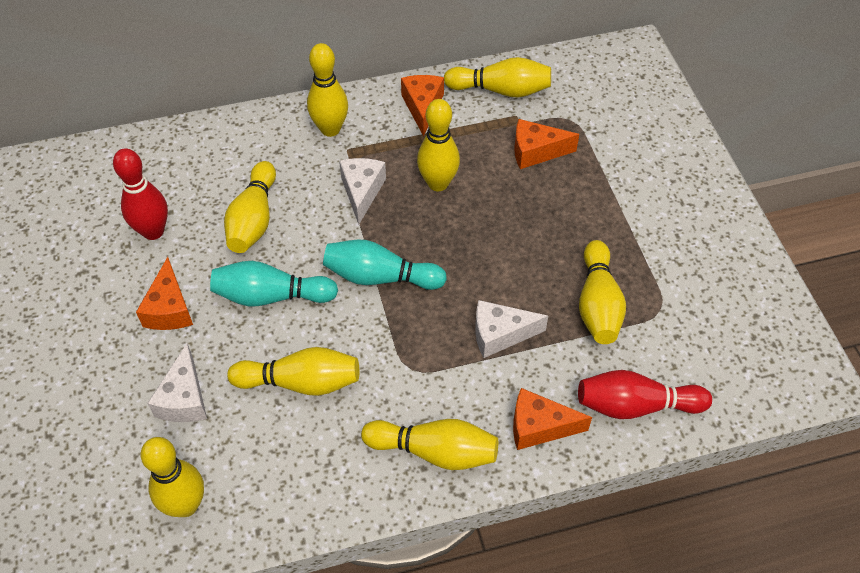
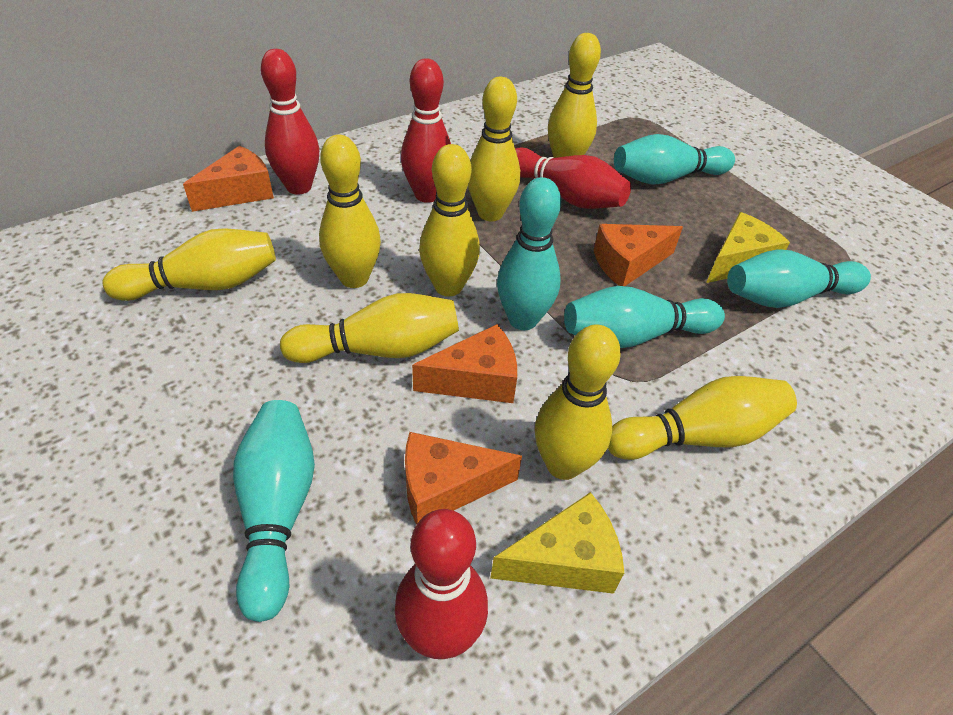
red bowling pin: [113,148,168,240] [578,370,712,419] = 2 -> [261,49,319,195] [395,509,488,659] [401,58,451,203] [515,148,631,209] = 4
turquoise bowling pin: [210,261,338,306] [323,240,447,290] = 2 -> [233,400,315,622] [497,177,561,330] [564,286,725,348] [614,134,735,185] [727,249,871,308] = 5
white cheese: [148,344,207,422] [339,158,386,225] [475,300,548,358] = 3 -> none = 0
yellow cheese: none = 0 -> [490,492,624,594] [706,212,790,283] = 2

